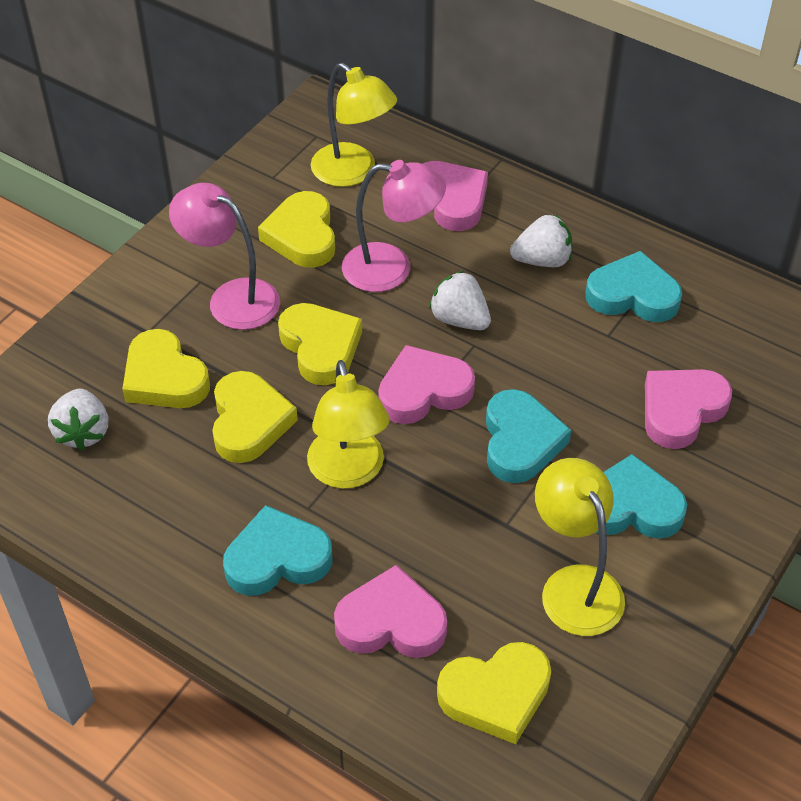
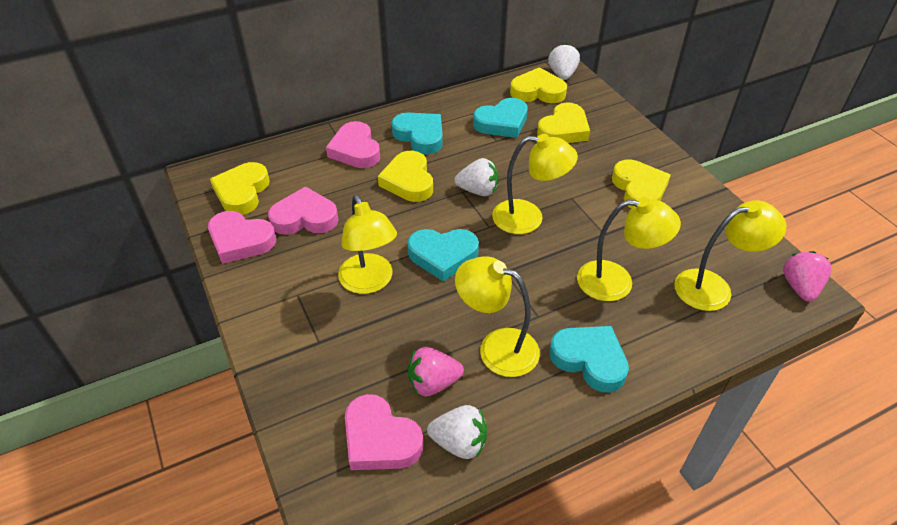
pink lamp: [169,183,280,330] [342,160,446,292] = 2 -> none = 0
pink strawberry: none = 0 -> [408,347,464,396] [783,251,832,301] = 2
yellow lamp: [307,360,390,489] [311,63,397,187] [535,458,625,636] = 3 -> [338,195,397,294] [455,256,540,377] [492,134,578,234] [577,197,681,301] [674,200,786,311] = 5

